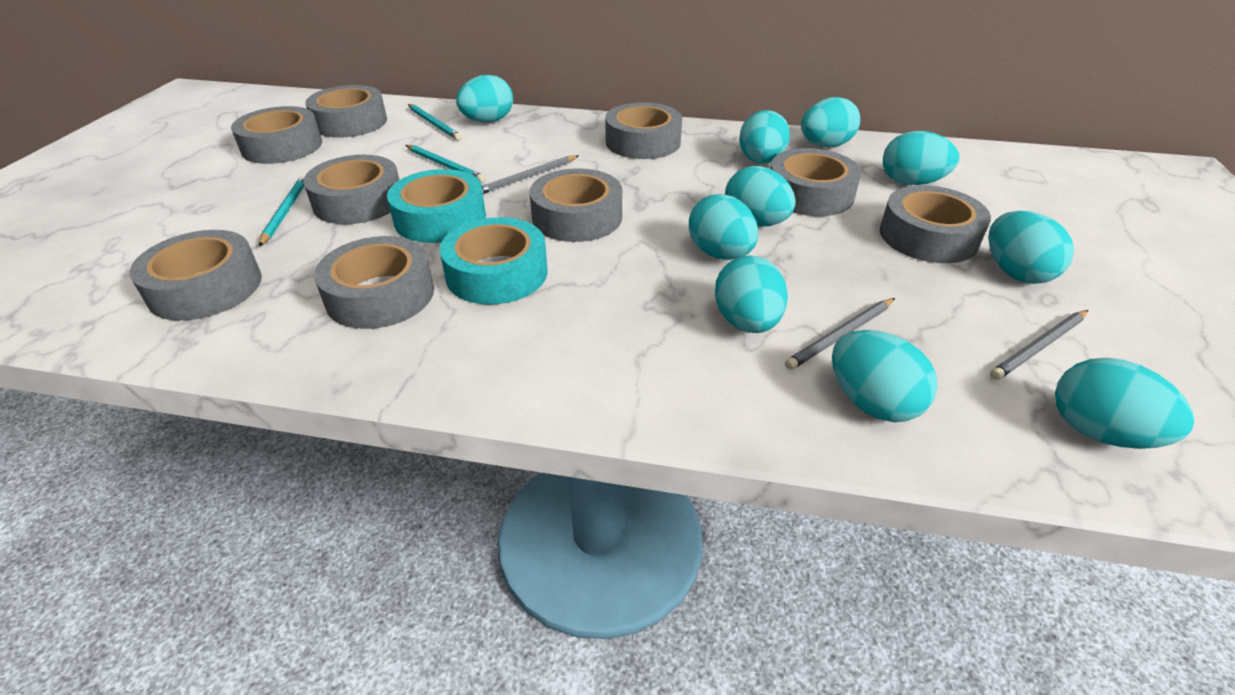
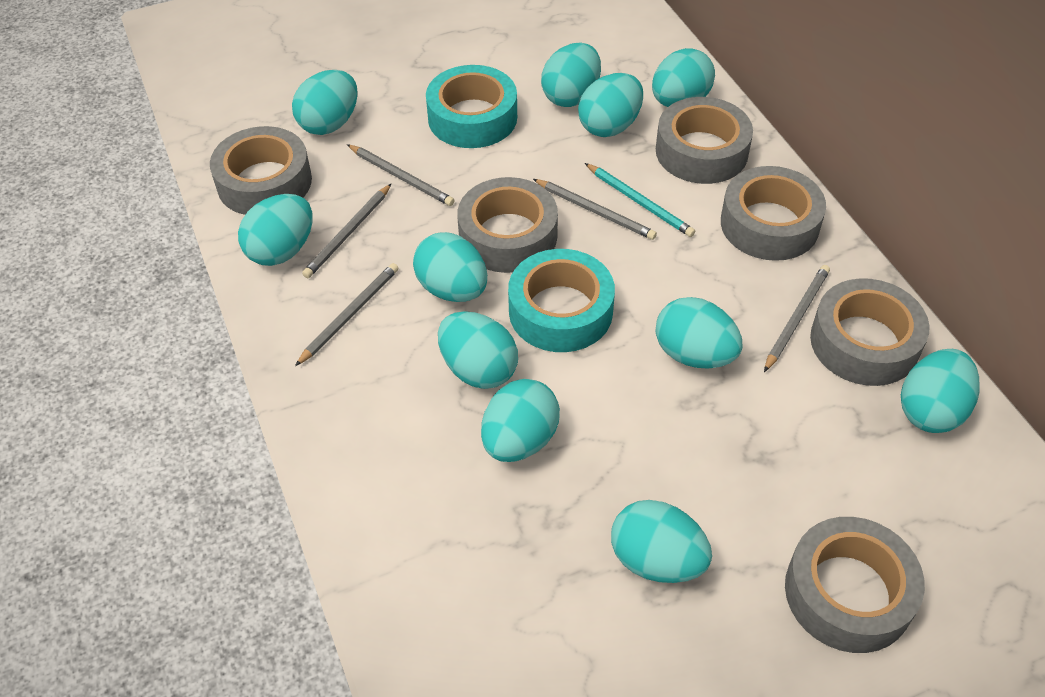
grey pencil: [482,155,578,194] [785,298,895,370] [990,310,1088,380] = 3 -> [295,263,398,366] [302,184,391,278] [347,144,455,206] [533,179,657,240] [764,265,830,372] = 5
grey tape: [129,230,262,321] [231,106,322,164] [303,155,399,224] [305,85,387,138] [314,236,434,329] [530,168,622,242] [605,102,682,159] [770,148,861,216] [880,185,991,263] = 9 -> [210,126,312,215] [457,177,558,273] [656,97,753,184] [721,166,826,261] [785,517,925,653] [810,278,930,386] = 6
turquoise egg: [456,75,513,123] [689,194,759,260] [715,255,788,333] [725,166,796,227] [739,110,790,164] [801,97,860,147] [832,330,938,422] [883,131,959,185] [988,211,1074,284] [1055,358,1195,449] = 10 -> [238,194,312,266] [292,70,358,135] [413,232,487,302] [438,311,518,389] [481,379,560,462] [541,43,601,107] [578,73,643,137] [611,500,712,583] [652,48,715,107] [656,297,743,369] [901,349,979,433] = 11
turquoise pencil: [259,176,305,246] [406,145,485,182] [408,104,462,140] = 3 -> [585,163,695,237] = 1

